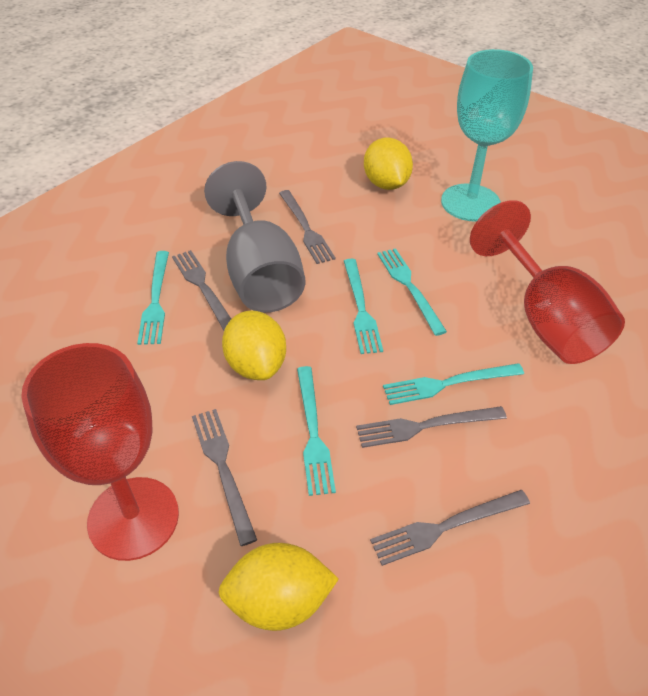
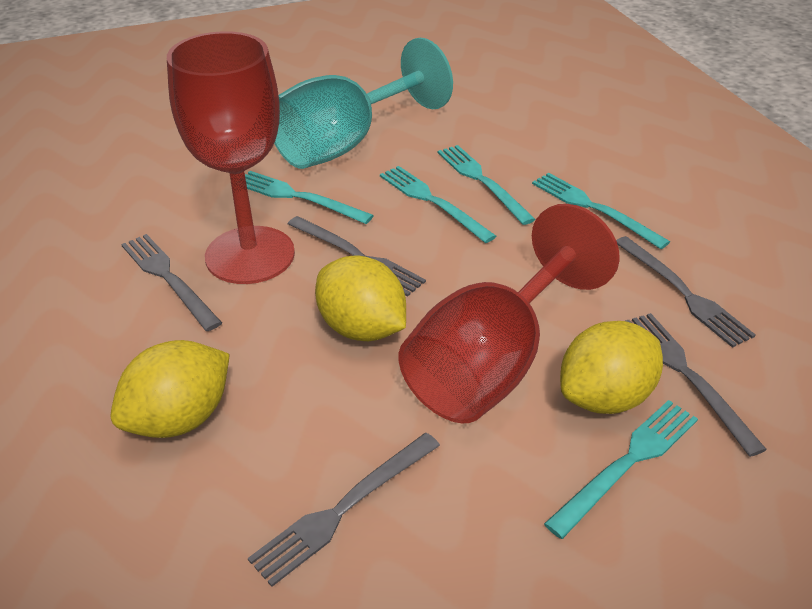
grey goblet: [204,161,305,313] = 1 -> none = 0

